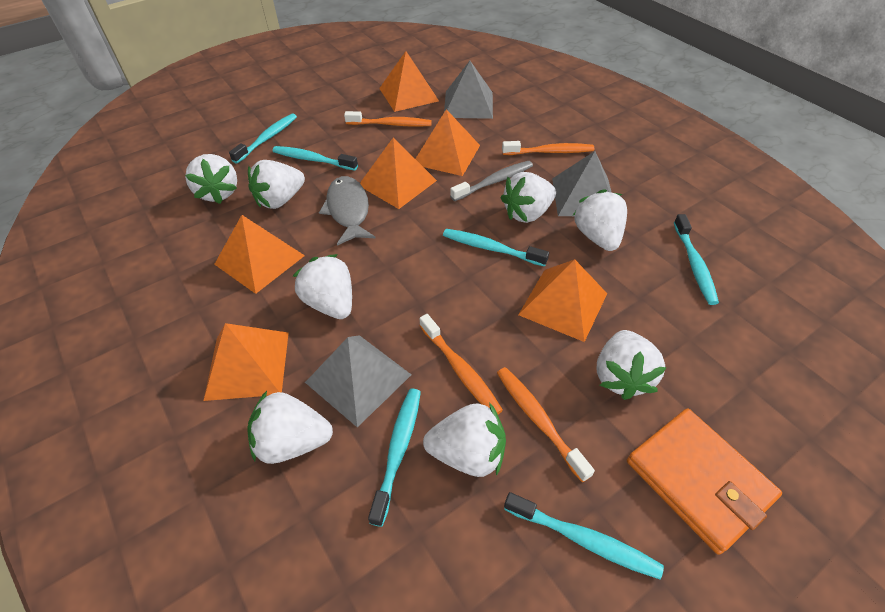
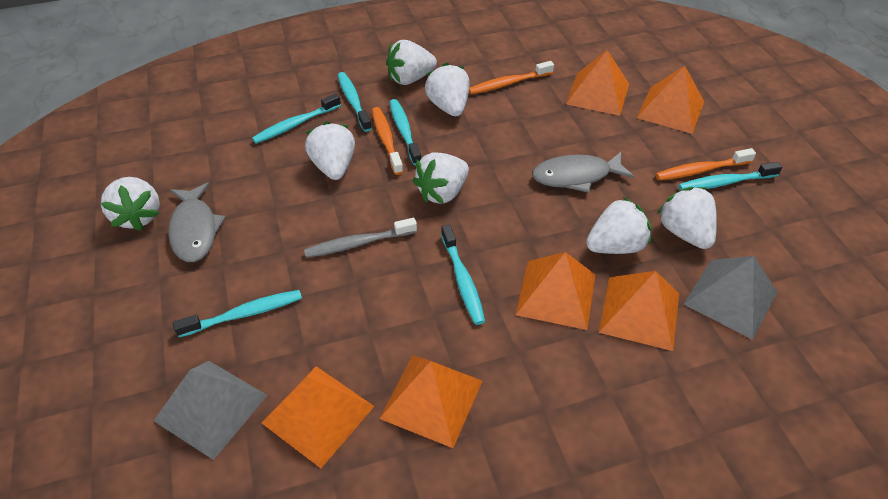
grey fish: [319,176,376,246] = 1 -> [168,182,226,262] [532,152,635,193] = 2
grey pyramid: [305,335,411,427] [444,61,493,119] [552,151,612,216] = 3 -> [153,361,267,460] [684,256,777,340] = 2
orange toothbrush: [344,111,432,127] [420,314,503,414] [497,367,595,483] [502,141,594,155] = 4 -> [372,107,403,175] [469,61,554,94] [656,148,756,181] = 3
orange wallet: [627,408,782,555] = 1 -> none = 0
white strawberry: [185,154,237,204] [247,391,333,464] [248,160,305,209] [293,254,352,319] [423,402,506,477] [501,172,556,223] [573,189,627,251] [597,330,667,400] = 8 -> [101,177,160,231] [305,121,355,180] [386,40,437,85] [413,152,469,204] [425,63,470,116] [586,197,651,254] [657,187,717,249] = 7

